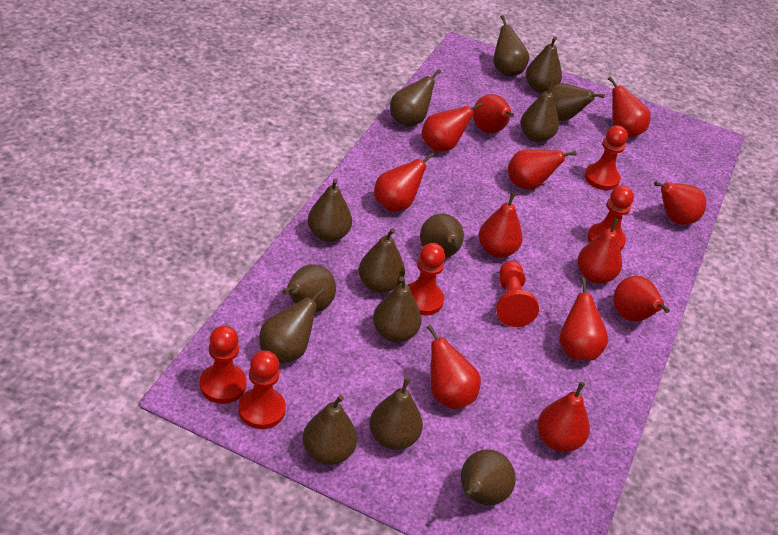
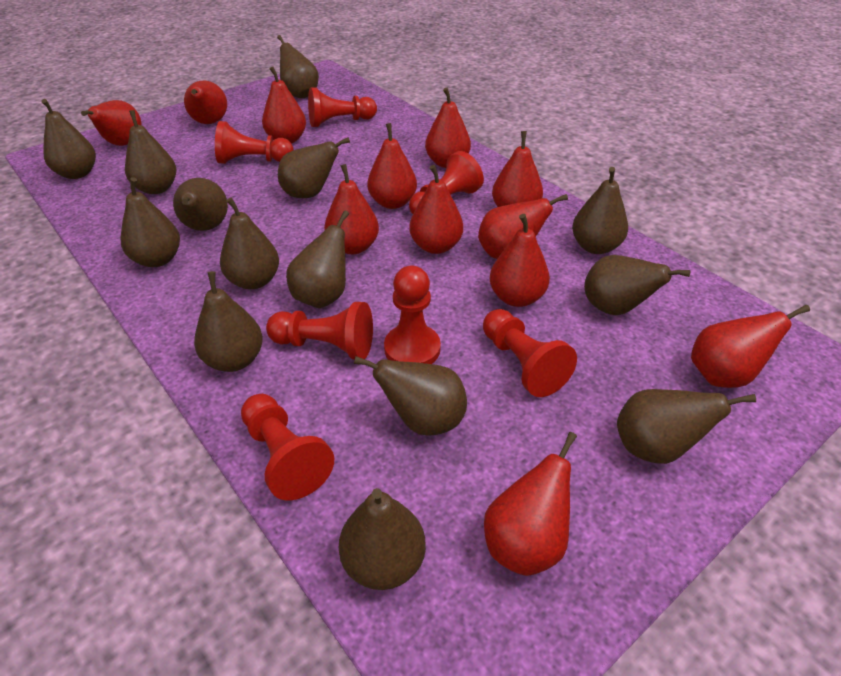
red pawn: [200,325,247,404] [238,350,286,429] [408,243,445,315] [496,261,539,327] [585,125,628,190] [587,185,634,250] = 6 -> [215,121,293,164] [241,394,334,500] [266,302,373,360] [308,87,377,127] [384,266,441,364] [409,151,484,214] [483,309,577,397] = 7

